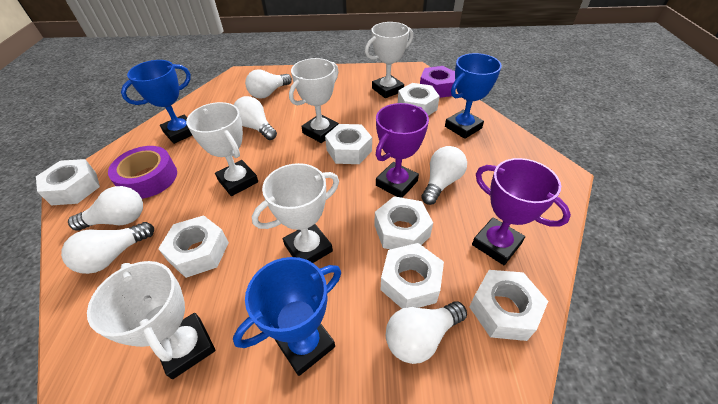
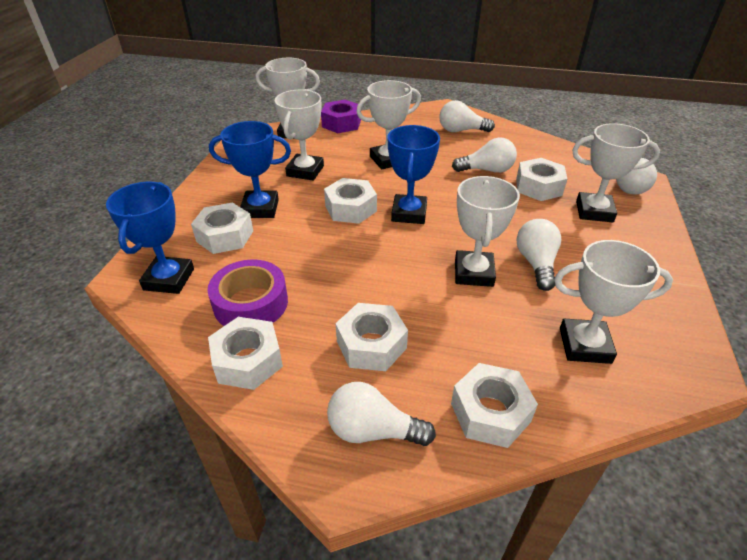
purple trophy: [376,103,429,198] [472,158,571,265] = 2 -> none = 0
white light bulb: [61,222,154,274] [68,186,143,231] [234,96,277,140] [245,69,292,99] [386,301,467,364] [421,146,467,205] = 6 -> [327,382,436,446] [439,100,495,132] [452,137,517,173] [516,219,561,291] [616,158,657,194] = 5
white nut: [36,159,100,205] [158,215,229,278] [325,124,372,164] [374,196,433,249] [381,243,444,308] [398,83,440,116] [469,270,548,341] = 7 -> [191,203,253,254] [208,317,283,390] [324,178,377,224] [335,303,408,371] [451,363,538,448] [516,158,567,201] = 6
white trophy: [87,261,216,379] [186,102,258,196] [252,163,339,263] [289,58,339,143] [365,22,413,98] = 5 -> [256,58,320,139] [275,90,324,181] [356,80,421,169] [455,176,520,287] [554,240,673,364] [572,123,660,222] = 6

